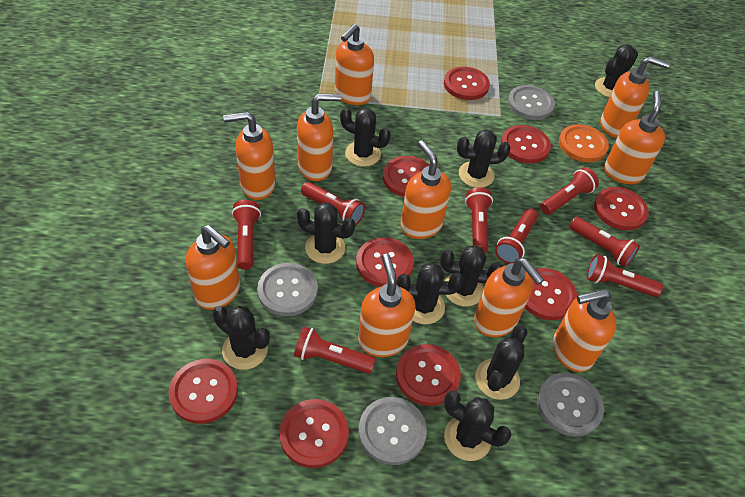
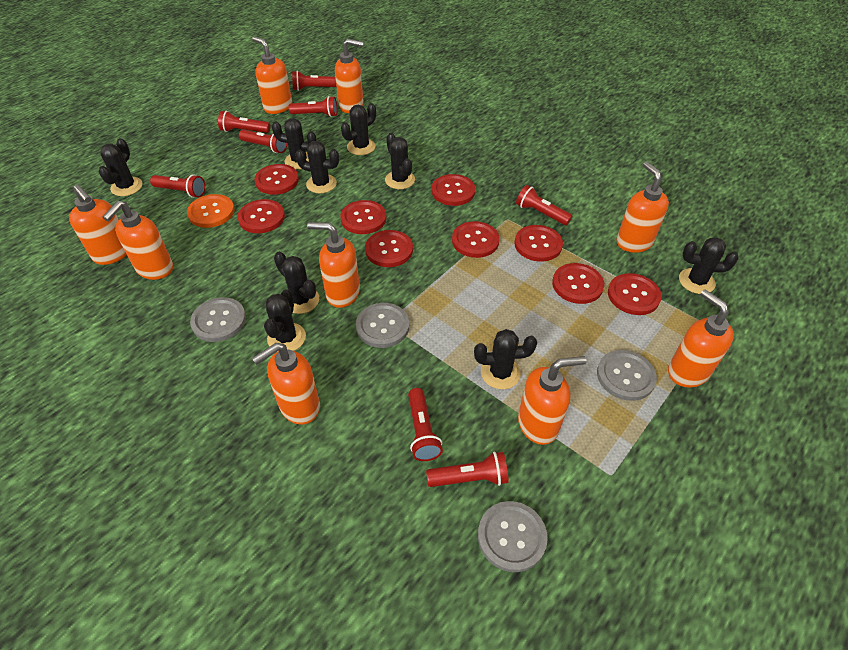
orange soap dispenser: [186,225,240,310] [223,112,276,200] [297,93,341,181] [335,24,374,105] [358,254,416,357] [400,140,451,239] [474,258,544,337] [553,289,616,372] [600,56,670,138] [604,91,665,184] = 10 -> [69,184,127,265] [102,201,173,280] [252,36,292,114] [252,343,320,424] [307,222,360,308] [335,39,364,113] [518,356,586,445] [616,161,669,253] [668,290,734,388] = 9

